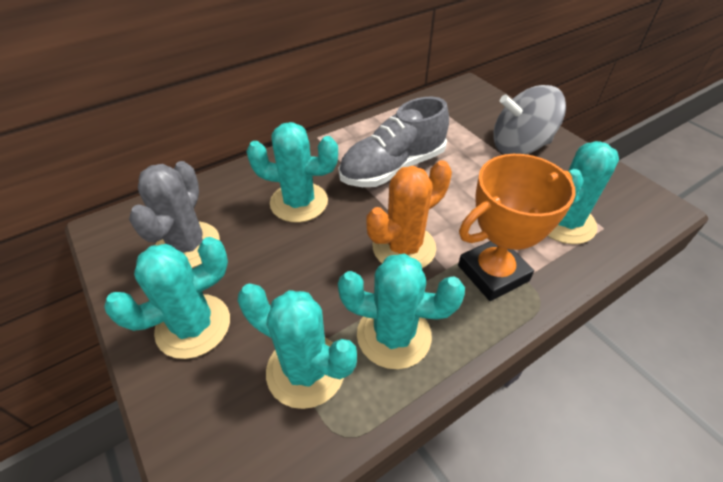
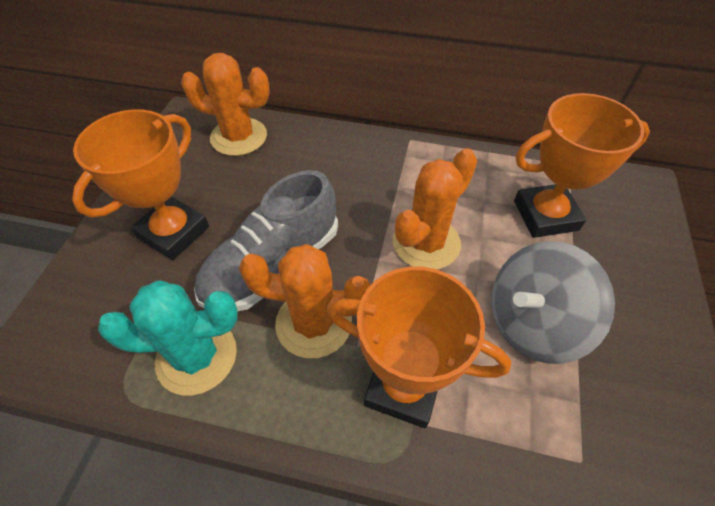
grey cactus: [129,161,220,268] = 1 -> none = 0
orange cactus: [366,160,452,268] = 1 -> [181,53,270,156] [239,244,371,358] [393,148,477,270] = 3
orange trophy: [458,154,576,301] = 1 -> [72,109,209,260] [328,266,512,428] [514,93,650,238] = 3
turquoise cactus: [104,237,230,359] [238,284,357,409] [246,122,338,222] [338,254,465,369] [548,141,619,244] = 5 -> [98,281,238,396] = 1

